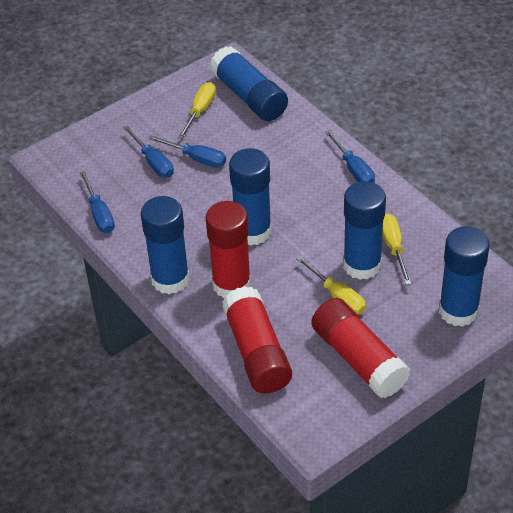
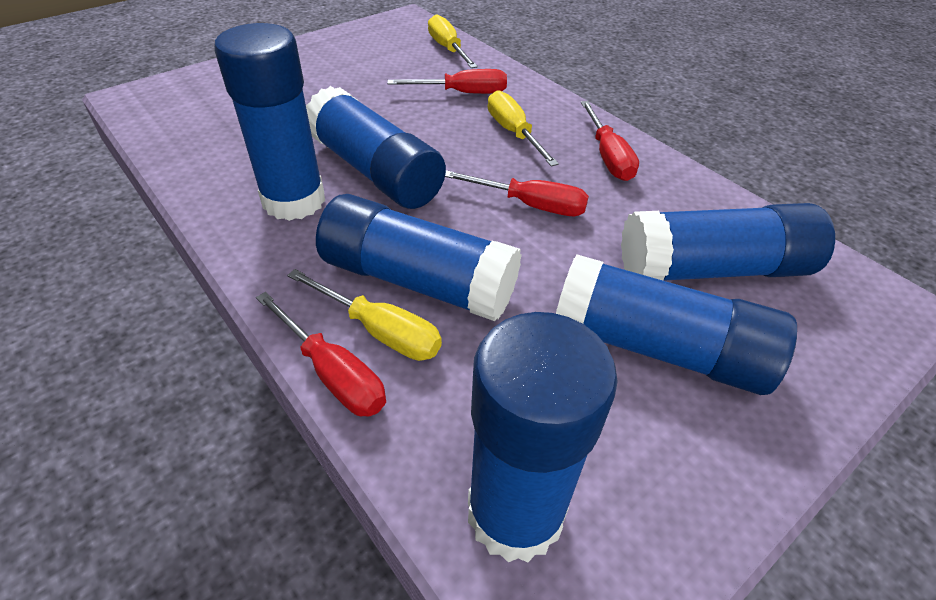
blue glue stick: [141,196,190,294] [210,46,288,121] [229,148,272,246] [343,181,386,280] [439,226,490,327] = 5 -> [214,23,325,221] [306,86,446,209] [316,194,522,321] [468,312,618,562] [556,254,797,395] [621,203,835,281] = 6
blue screwdriver: [80,171,115,233] [123,126,174,178] [149,135,226,168] [325,130,375,183] = 4 -> none = 0
red glue stick: [205,201,251,299] [222,286,292,394] [311,298,410,398] = 3 -> none = 0
red screwdriver: none = 0 -> [256,292,386,417] [387,69,507,94] [445,170,589,216] [581,101,639,181] = 4

